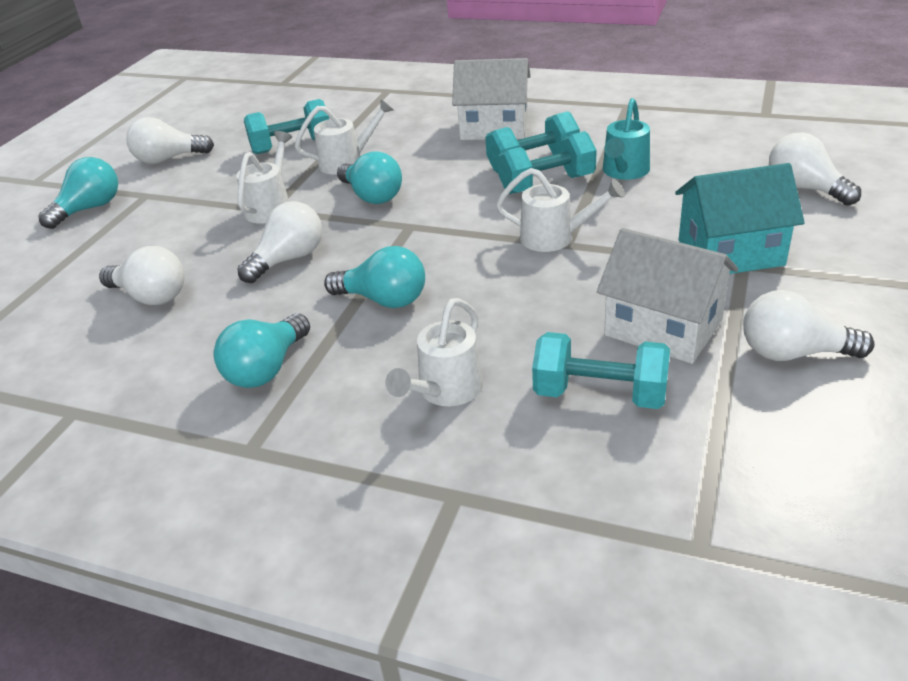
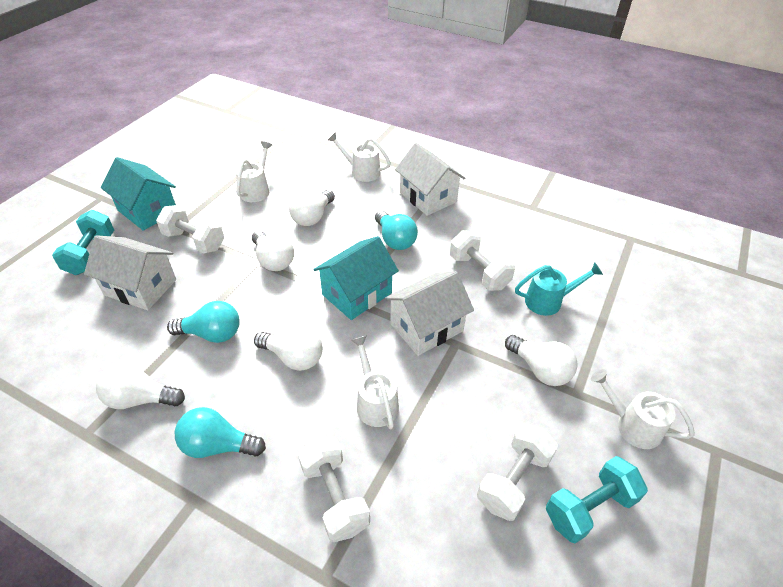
turquoise dumbbell: [244,99,329,154] [485,111,580,173] [498,131,597,194] [532,332,670,409] = 4 -> [52,210,114,275] [546,456,648,543] = 2
turquoise house: [675,163,805,274] = 1 -> [101,157,176,231] [313,236,399,320] = 2
turquoise light bulb: [39,157,118,229] [214,314,310,388] [324,246,425,308] [337,151,402,204] = 4 -> [167,301,240,343] [175,407,266,458] [375,211,418,250] = 3
white dumbbell: none = 0 -> [156,205,224,254] [298,437,370,542] [450,230,515,291] [477,423,558,521] = 4
white house: [452,58,531,140] [597,228,739,364] = 2 -> [84,235,176,310] [385,271,474,356] [395,143,465,216] = 3

